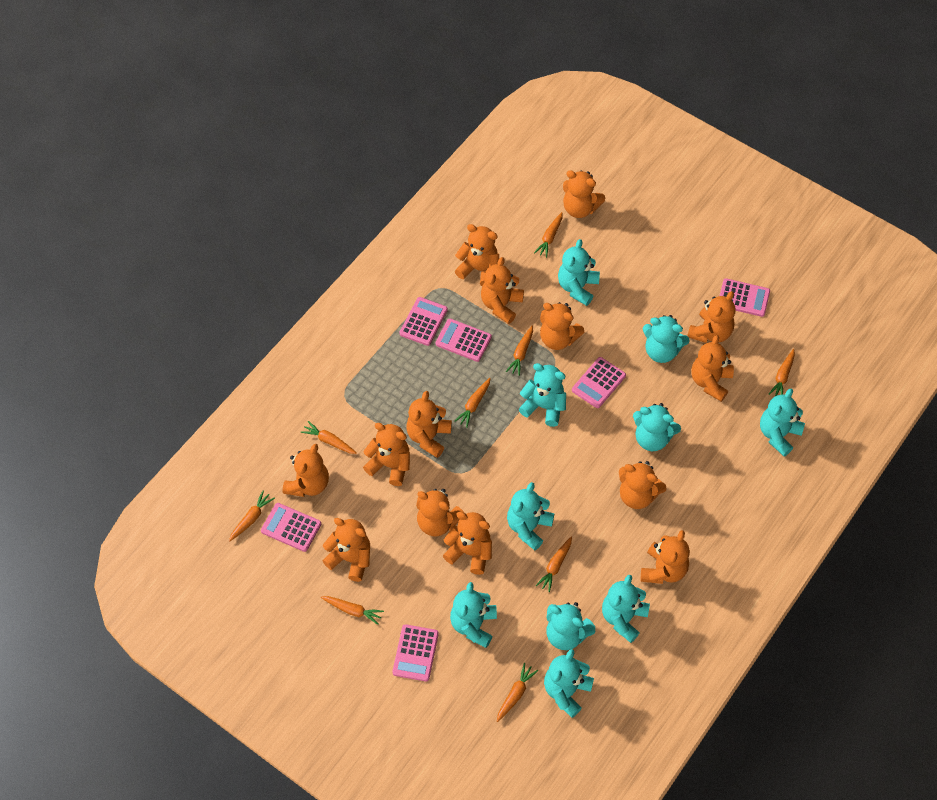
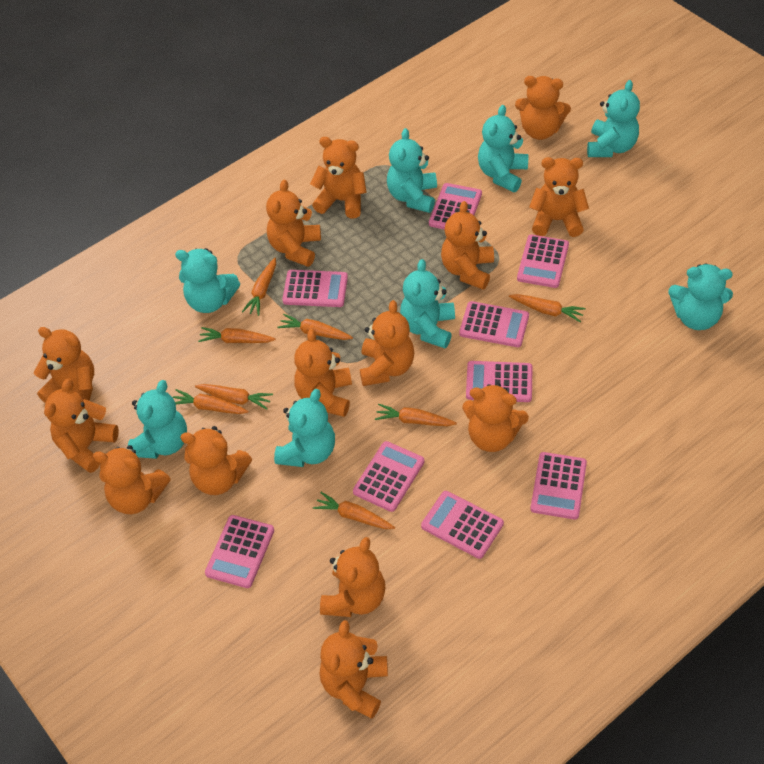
orange carrot: [229,490,275,542] [300,421,357,454] [321,596,384,625] [454,378,491,428] [497,663,538,722] [506,325,533,376] [534,212,563,258] [536,537,572,592] [768,349,795,396] = 9 -> [173,389,249,414] [195,384,273,410] [198,327,276,343] [242,258,276,316] [278,314,353,340] [313,492,395,529] [375,404,457,426] [509,294,585,322] = 8
pink calculator: [261,503,321,552] [392,624,439,682] [399,297,448,346] [436,319,492,362] [572,357,626,408] [720,278,770,317] = 6 -> [205,515,274,588] [282,270,348,307] [353,441,424,512] [421,491,504,559] [429,183,482,230] [459,301,529,347] [466,361,533,402] [517,234,569,288] [530,452,587,520] = 9
turquoise teddy bear: [450,582,497,648] [507,482,554,551] [519,363,566,427] [544,649,594,718] [546,602,596,650] [558,239,600,306] [602,575,650,643] [633,403,681,451] [643,315,690,363] [760,389,805,456] = 10 -> [128,380,187,459] [175,248,240,313] [274,389,335,467] [387,128,437,213] [400,259,455,348] [478,105,529,192] [587,80,640,157] [668,263,733,330] = 8

